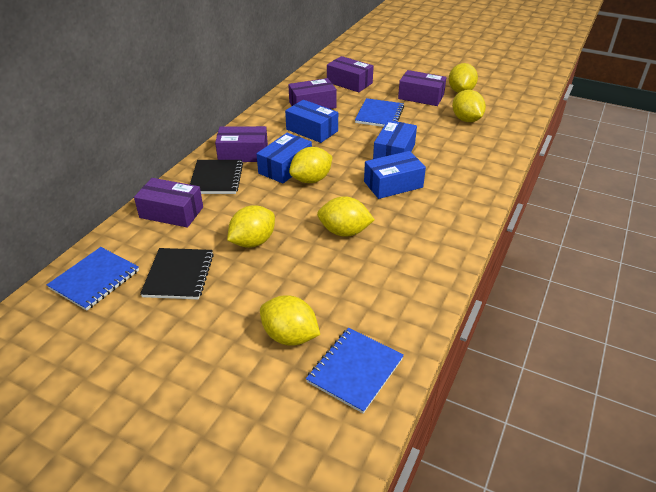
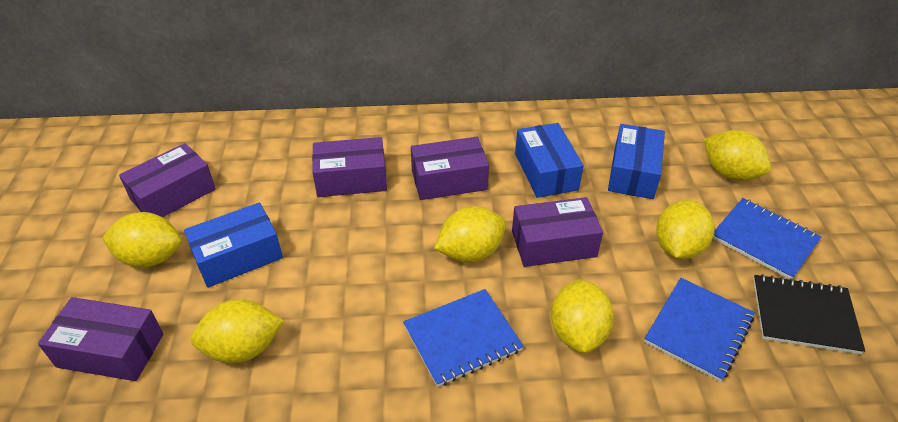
black notebook: [140,248,214,300] [190,160,243,194] = 2 -> [753,274,865,354] = 1
blue box: [257,133,312,183] [285,100,338,143] [364,151,426,199] [373,120,417,159] = 4 -> [184,202,283,288] [515,123,584,198] [608,124,665,199] = 3

